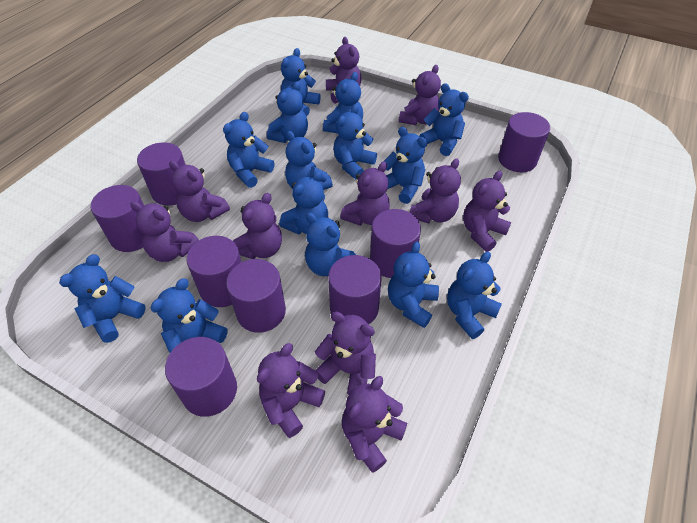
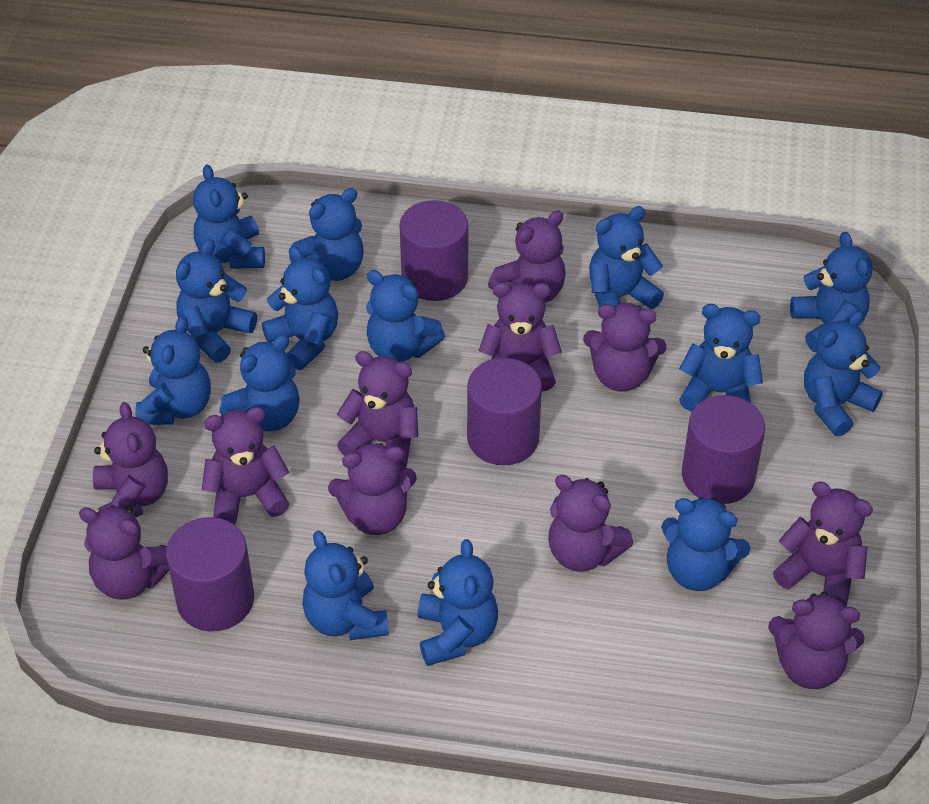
purple cylinder: [90,185,144,252] [137,142,186,206] [165,337,237,417] [186,236,241,307] [226,259,286,333] [328,255,382,325] [370,209,421,278] [498,112,550,172] = 8 -> [166,517,254,632] [399,200,468,301] [467,358,542,465] [682,395,765,504] = 4

